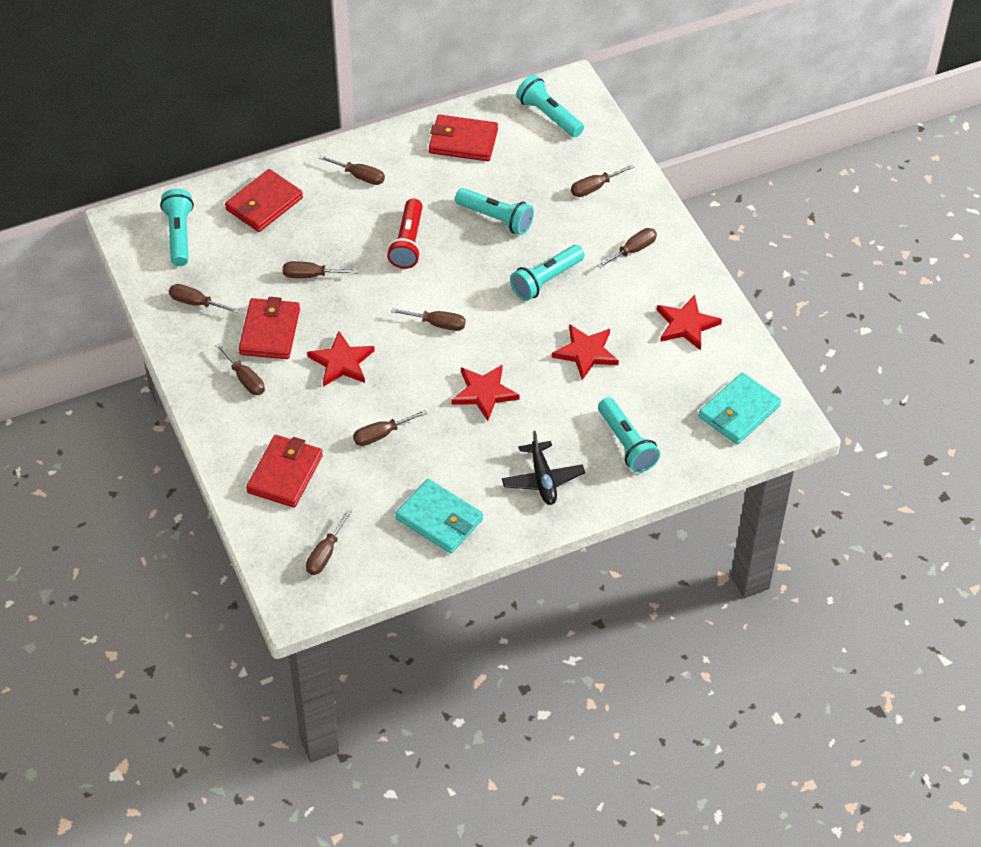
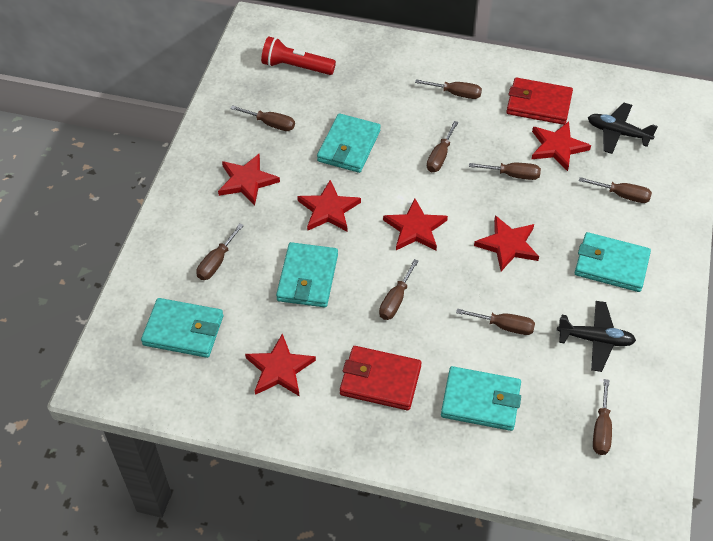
black plane: [502,431,585,505] = 1 -> [557,301,636,372] [588,103,658,154] = 2
red star: [307,331,375,387] [451,364,520,421] [552,324,619,380] [657,295,722,351] = 4 -> [218,154,280,206] [245,334,316,397] [297,180,361,231] [383,198,448,250] [474,215,539,271] [532,122,591,171] = 6
red wallet: [225,169,303,232] [239,297,300,359] [246,435,323,508] [429,115,498,161] = 4 -> [340,346,422,410] [506,78,573,125] = 2
turquoise flashlight: [160,189,194,266] [455,188,534,235] [510,245,584,301] [516,75,584,137] [598,397,660,473] = 5 -> none = 0
turquoise wallet: [395,479,483,553] [699,372,781,444] = 2 -> [141,298,223,358] [276,242,338,307] [317,113,381,173] [441,366,521,431] [575,232,651,292] = 5

